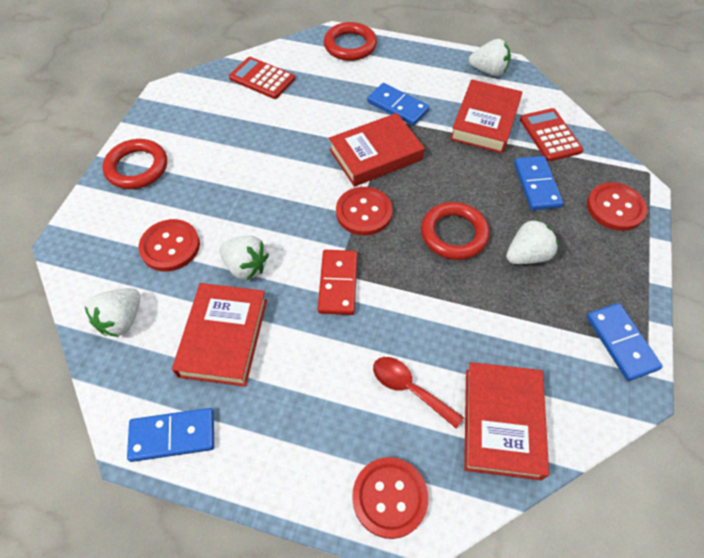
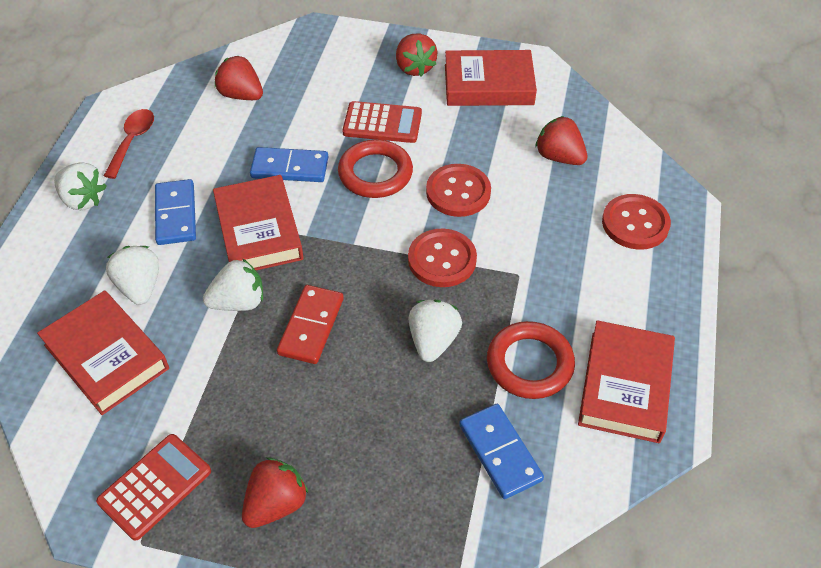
blue domino: [127,408,214,462] [367,83,429,126] [514,156,563,210] [586,303,663,381] = 4 -> [155,179,196,245] [250,147,328,182] [459,404,544,499] = 3
red button: [139,219,200,271] [336,187,393,236] [352,457,428,539] [587,182,647,231] = 4 -> [408,228,477,287] [426,164,491,217] [602,194,671,250] = 3
red ring: [102,139,167,189] [324,22,377,61] [421,202,490,260] = 3 -> [338,140,413,198] [487,321,575,399] = 2
red strawberry: none = 0 -> [215,55,263,100] [242,457,309,528] [396,33,437,76] [535,116,587,165] = 4

